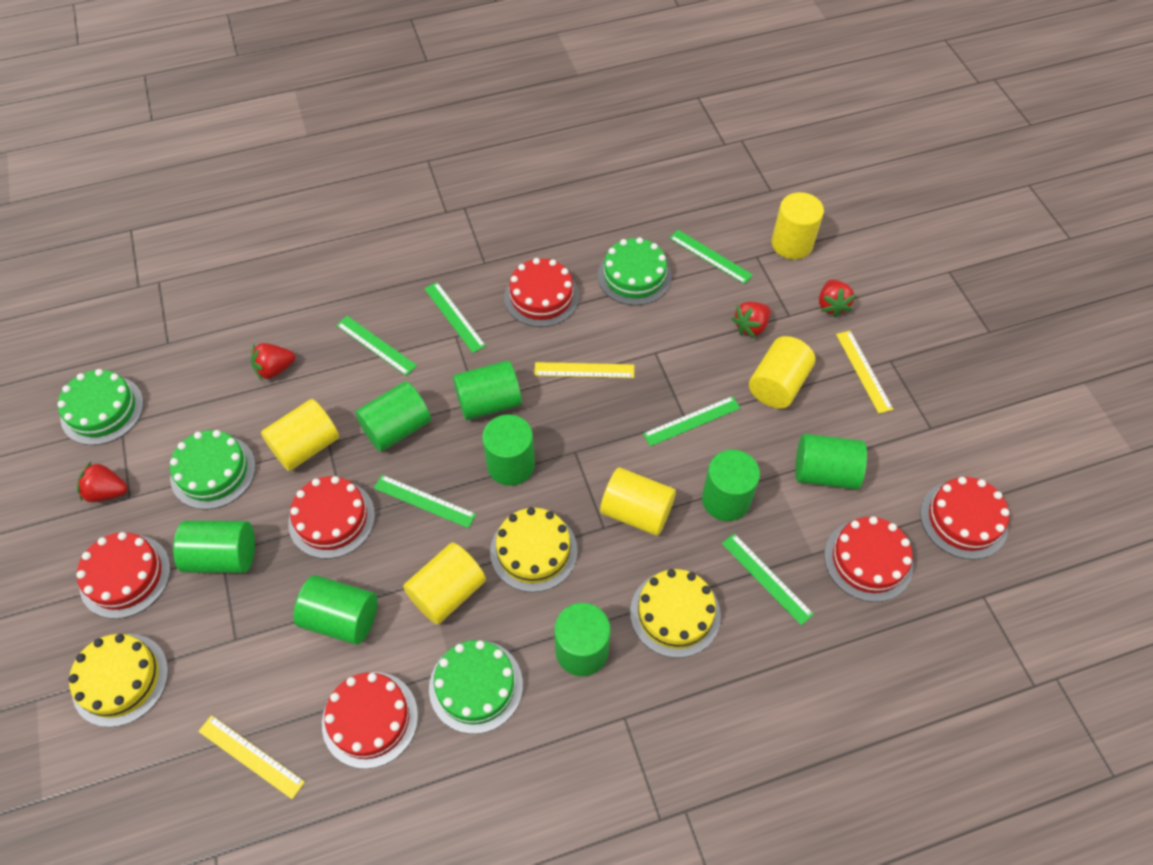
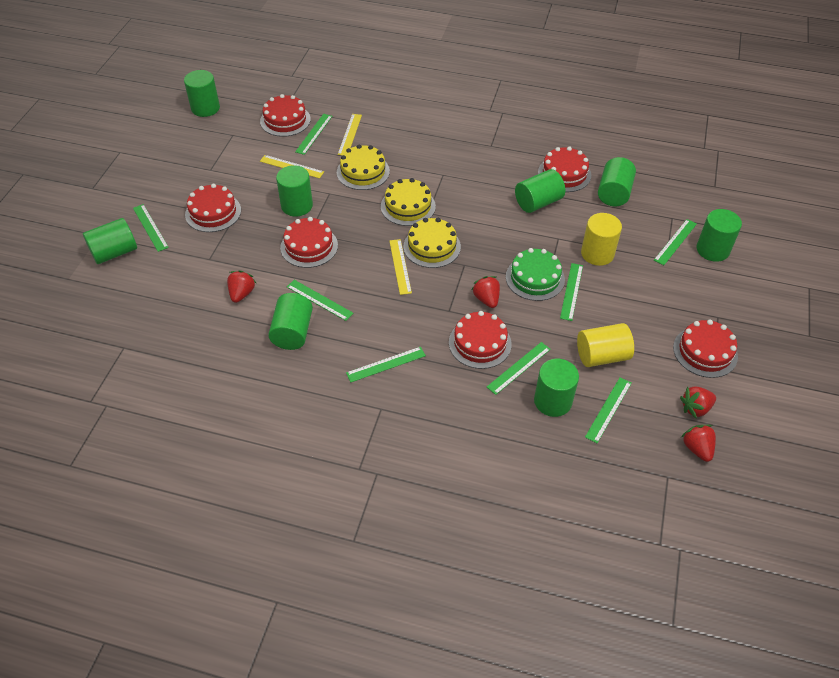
green cake: [57,369,144,445] [170,430,256,510] [429,640,523,734] [598,237,672,306] = 4 -> [506,248,565,301] = 1
green ruler: [336,316,417,376] [374,475,476,528] [424,282,486,353] [643,396,740,447] [669,230,753,284] [722,533,814,625] = 6 -> [133,204,169,252] [287,280,354,321] [295,114,332,155] [346,347,426,383] [487,342,551,395] [560,263,583,321] [585,377,632,443] [654,219,697,265] = 8
yellow cylinder: [261,399,339,471] [403,542,486,624] [600,467,676,536] [749,336,815,409] [772,192,824,260] = 5 -> [577,323,634,367] [581,213,622,266] = 2

